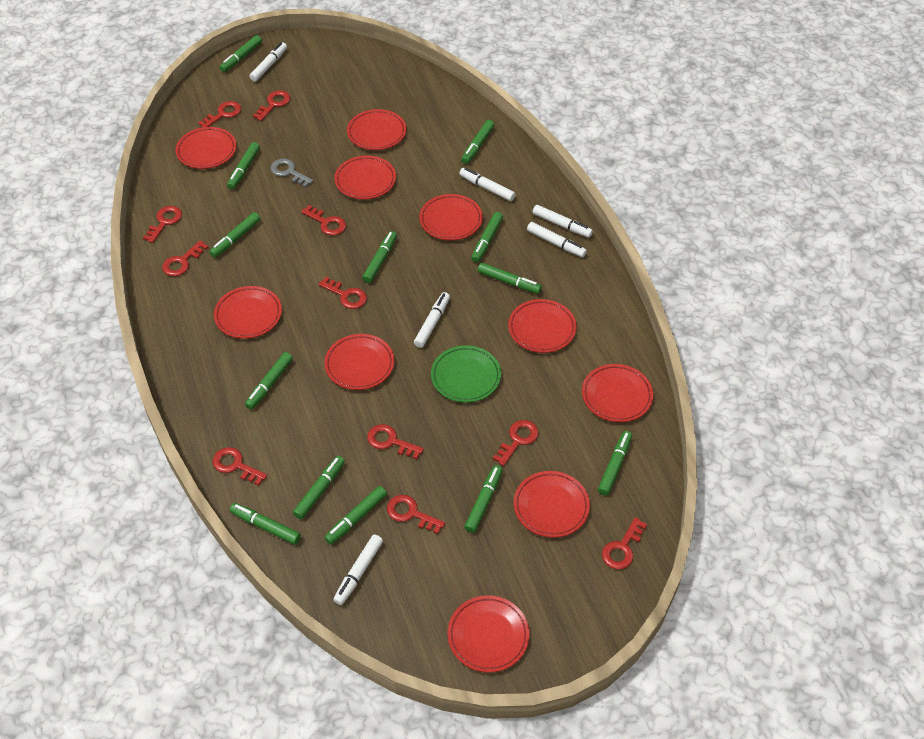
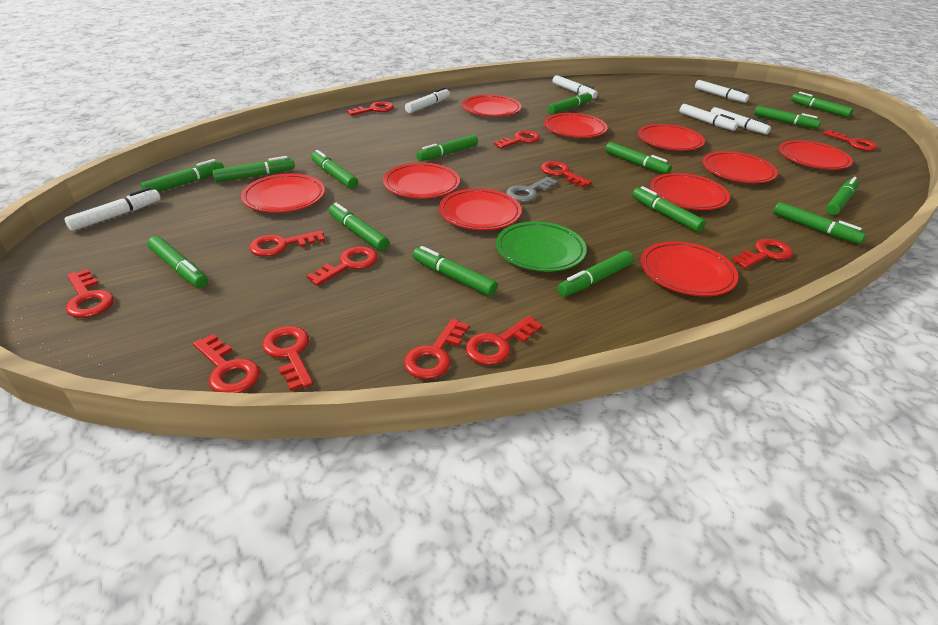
green marker: [209,212,260,258] [220,35,262,72] [227,142,260,190] [230,503,301,545] [245,352,293,410] [293,456,345,519] [324,486,387,544] [362,231,397,283] [461,120,494,164] [464,465,503,533] [471,212,503,262] [477,263,542,294] [598,431,632,496] = 13 -> [141,159,224,192] [148,236,208,288] [212,156,295,183] [311,150,358,189] [329,203,389,251] [413,246,498,296] [416,135,478,161] [548,91,592,114] [557,251,634,296] [605,142,672,174] [632,186,706,232] [754,106,821,129] [773,202,866,244] [791,92,853,118] [826,177,859,215] = 15
red key: [143,206,182,243] [162,240,208,276] [198,101,241,127] [213,447,267,486] [253,91,290,121] [301,205,346,236] [318,277,367,309] [367,424,424,460] [387,495,445,534] [493,420,539,466] [602,517,647,569] = 11 -> [66,269,114,318] [193,334,260,393] [249,230,325,257] [262,326,313,391] [307,246,378,286] [346,101,394,116] [404,319,469,379] [465,316,543,365] [494,130,540,149] [541,161,592,187] [732,239,793,269] [823,130,878,151] = 12

